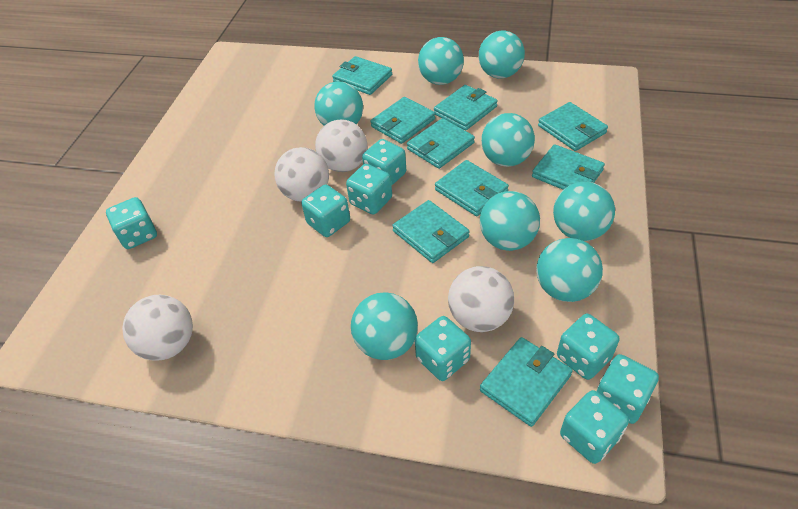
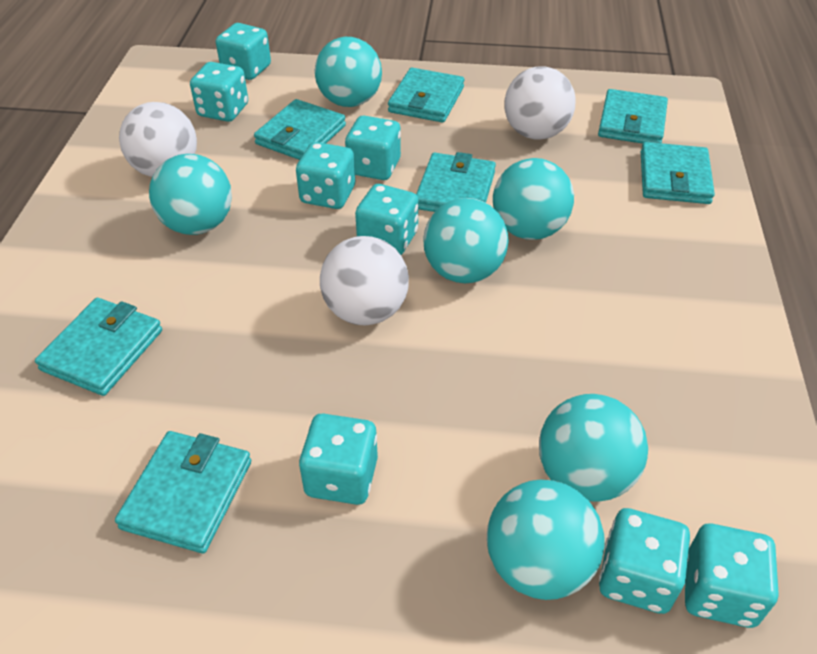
turquoise ball: [314,82,363,126] [351,292,418,360] [418,37,464,85] [479,30,525,79] [480,191,540,251] [481,113,535,167] [536,238,603,302] [553,182,615,241] = 8 -> [149,154,232,235] [315,37,382,107] [423,198,509,283] [487,480,605,600] [493,158,574,240] [539,394,648,501] = 6
turquoise wallet: [332,56,392,95] [371,97,435,144] [392,200,470,263] [407,118,475,169] [434,85,498,130] [435,160,509,216] [480,337,573,427] [532,144,605,190] [538,102,608,151] = 9 -> [35,298,162,396] [115,431,251,553] [254,99,346,160] [388,68,464,123] [416,152,496,212] [598,89,668,144] [641,142,715,204] = 7
white ball: [122,295,193,361] [274,147,329,202] [315,119,367,172] [448,266,514,332] = 4 -> [119,102,197,177] [320,236,409,325] [504,67,576,140] = 3

